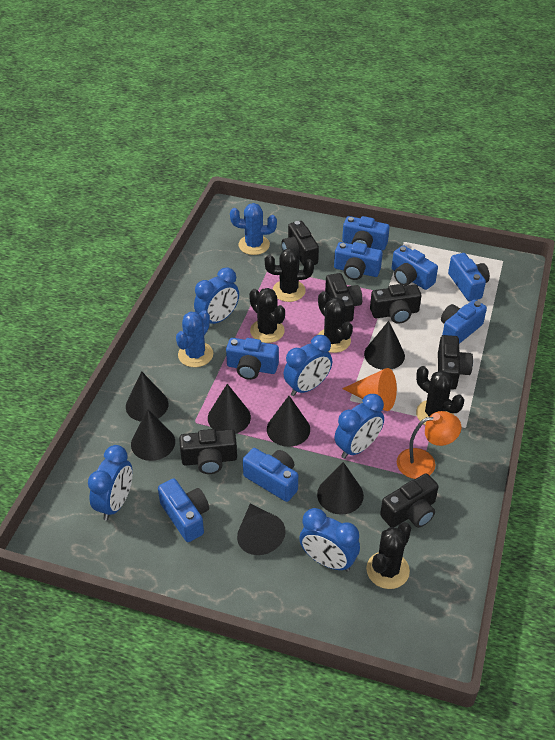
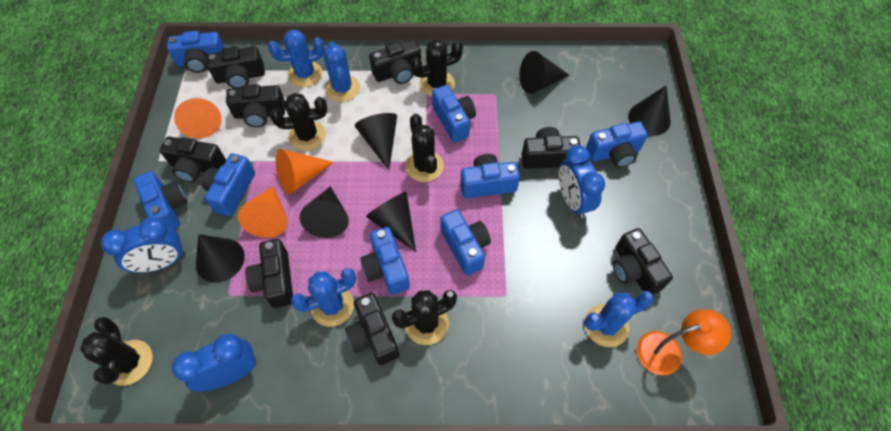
black camera: [179,429,237,474] [281,221,319,266] [325,273,363,322] [370,284,422,324] [380,473,439,528] [438,335,473,390] = 6 -> [160,136,226,182] [207,46,265,88] [226,84,285,127] [245,239,293,308] [345,293,399,365] [369,39,421,84] [521,127,580,169] [613,228,673,295] = 8
black cone: [126,371,168,421] [131,409,175,461] [208,384,251,434] [237,504,286,555] [267,396,310,447] [317,462,364,515] [364,321,405,370] = 7 -> [196,234,245,283] [300,186,349,238] [355,113,397,170] [366,192,416,252] [519,51,569,94] [628,86,671,136] = 6
blue cactus: [176,310,213,367] [230,203,277,255] = 2 -> [268,29,325,87] [291,268,356,327] [324,41,360,102] [584,291,654,347] = 4
blue clock: [88,445,133,521] [194,267,239,324] [283,335,332,396] [299,508,360,572] [334,394,384,459] = 5 -> [101,217,186,273] [172,334,256,392] [558,145,605,219] = 3
orange cone: [342,368,397,411] = 1 -> [174,98,222,138] [238,186,288,238] [276,149,334,194] = 3

